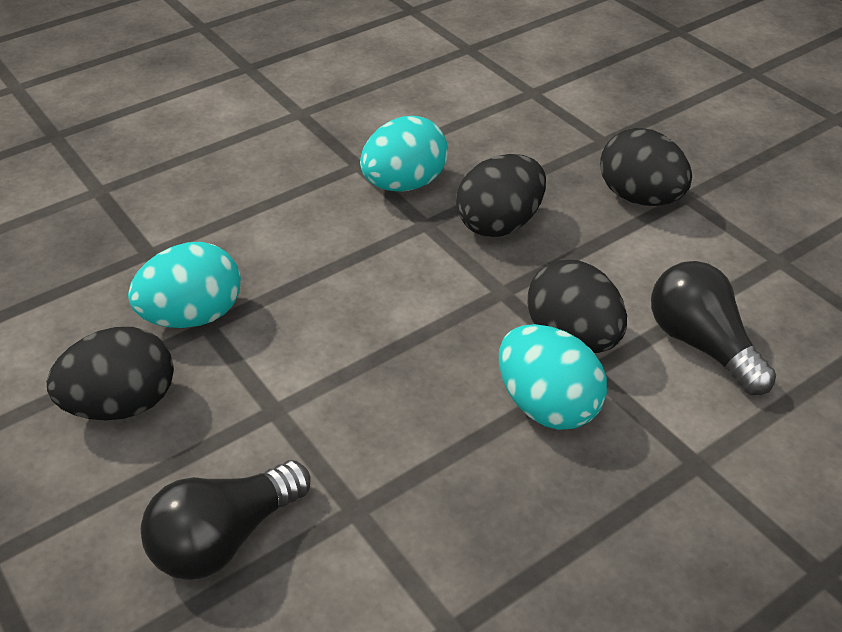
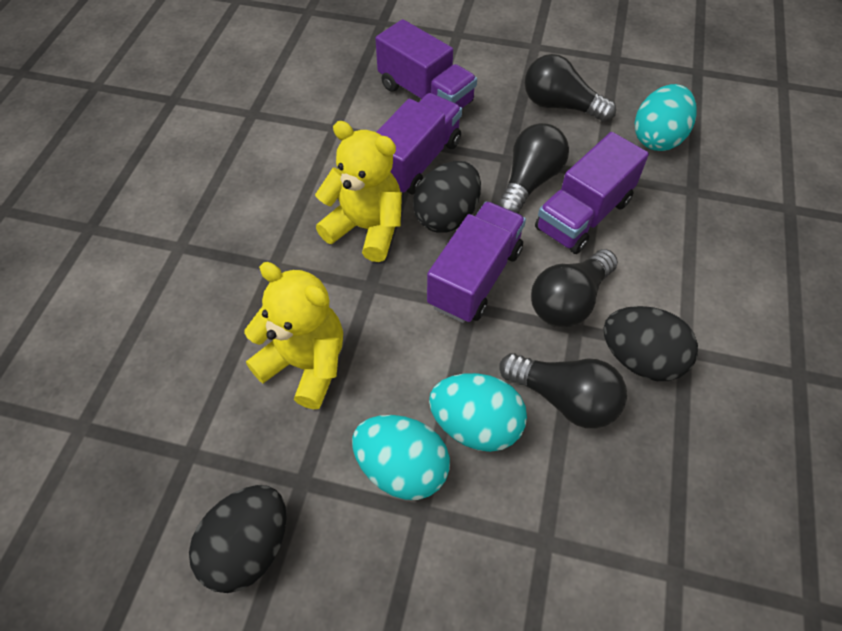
black egg: [47,327,174,420] [456,154,546,237] [527,260,627,353] [600,128,692,206] = 4 -> [189,485,286,593] [413,161,481,233] [603,306,698,381] = 3
black light bulb: [141,460,311,580] [651,261,776,395] = 2 -> [497,123,569,214] [499,353,627,429] [525,54,616,122] [531,249,618,328] = 4
purple truck: none = 0 -> [375,19,477,108] [376,93,462,194] [427,202,526,323] [535,132,649,254] = 4
yellow teddy bear: none = 0 -> [244,262,343,409] [315,121,402,262] = 2

